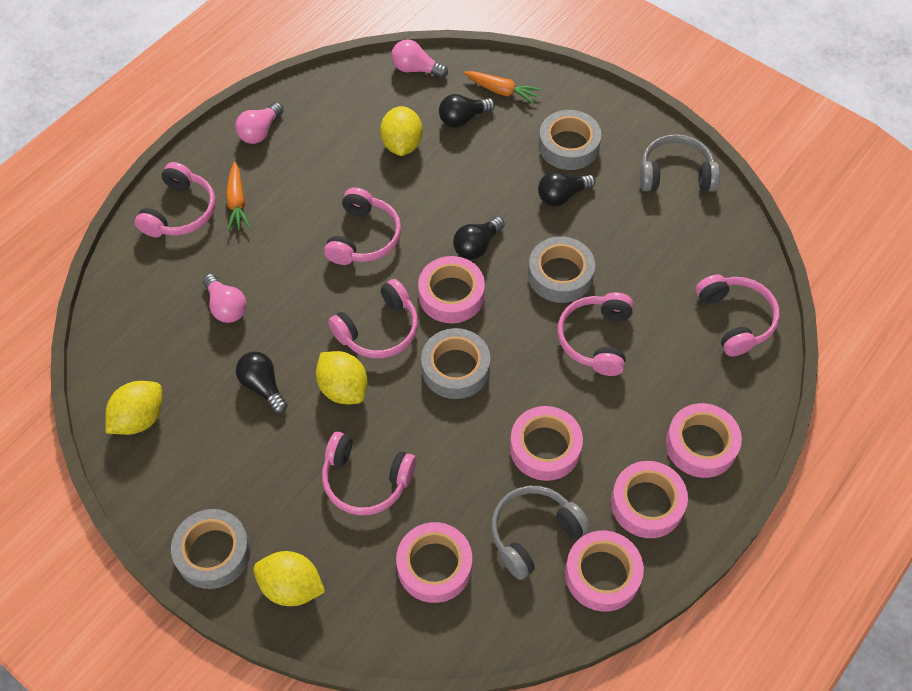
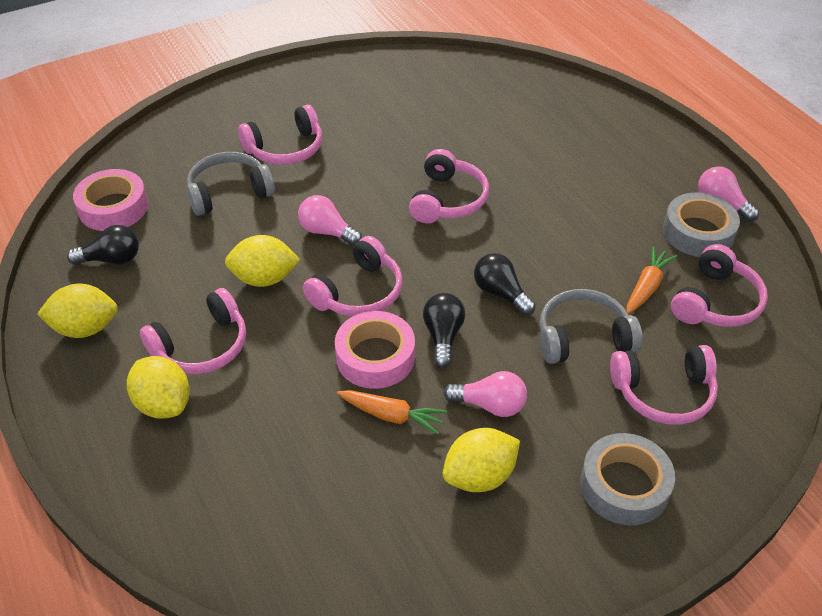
black light bulb: [236,352,288,413] [439,94,495,128] [453,217,505,260] [538,172,596,206] = 4 -> [67,225,139,265] [423,293,465,368] [474,253,536,315] = 3
grey tape: [171,509,251,589] [421,328,490,399] [528,237,595,303] [539,110,601,170] = 4 -> [580,433,675,525] [663,193,740,257] = 2
pink tape: [396,522,472,603] [418,256,485,323] [510,406,583,481] [565,530,644,612] [611,461,688,538] [666,403,742,478] = 6 -> [73,169,148,231] [335,311,415,389] = 2

